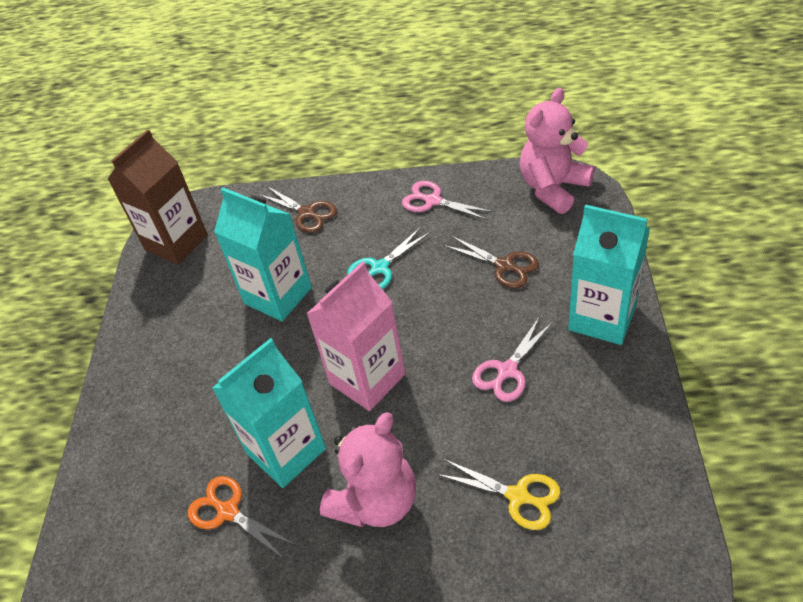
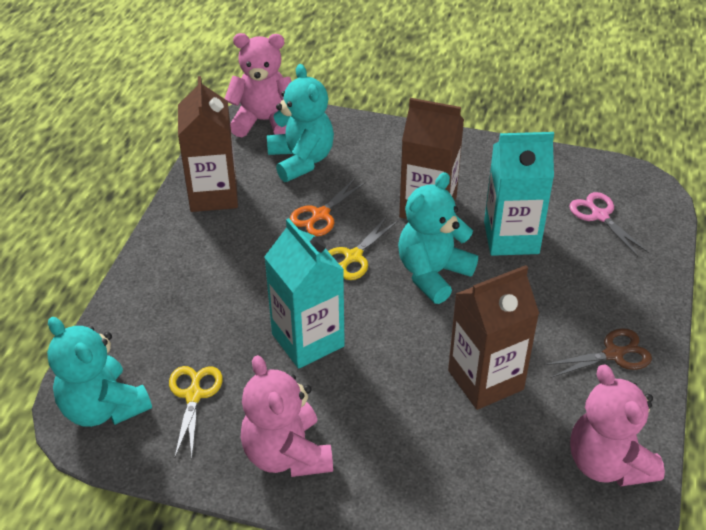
brown carton: [108,129,208,265] = 1 -> [178,76,238,212] [399,98,464,219] [448,265,539,410] = 3
brown scissors: [258,186,337,233] [443,236,539,288] = 2 -> [544,328,652,378] = 1
pink carton: [307,261,405,411] = 1 -> none = 0
pink scissors: [402,181,493,220] [472,316,553,402] = 2 -> [569,192,649,257] = 1
pink teddy bear: [320,412,416,527] [520,88,594,214] = 2 -> [224,33,292,137] [241,355,333,477] [570,364,665,487] = 3
turquoise carton: [212,338,326,488] [214,188,312,321] [568,205,650,345] = 3 -> [264,218,345,369] [484,132,554,256] = 2
turquoise scissors: [347,227,431,289] = 1 -> none = 0
turquoise teddy bear: none = 0 -> [47,317,152,427] [267,64,334,182] [398,172,478,304] = 3
yellow scissors: [437,459,561,530] = 1 -> [169,366,223,457] [328,216,398,280] = 2

